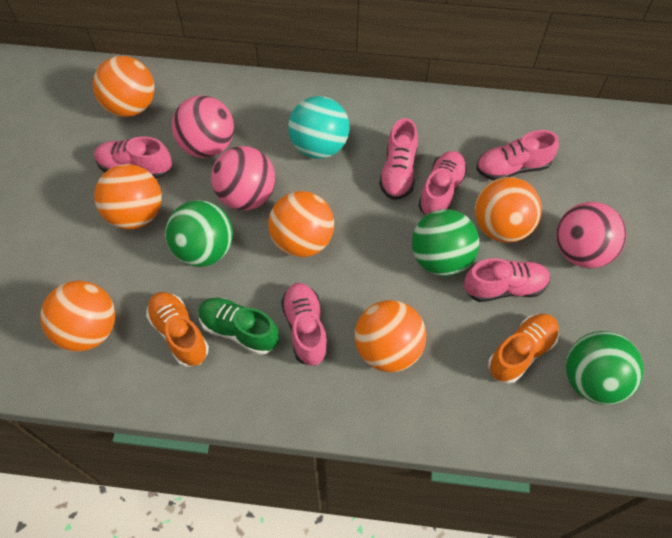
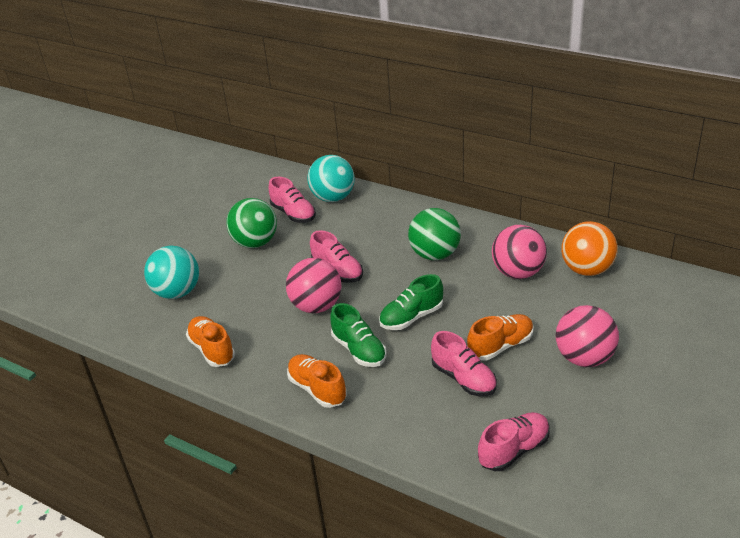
green ball: [165,200,233,267] [412,209,480,276] [566,331,644,405] = 3 -> [226,198,277,248] [408,208,461,260] = 2
green shoe: [198,298,279,355] = 1 -> [330,303,387,367] [379,274,443,330] = 2
orange ball: [40,281,115,352] [93,56,154,117] [94,164,162,229] [268,191,334,257] [355,300,427,372] [475,177,542,243] = 6 -> [561,221,618,276] = 1
orange shoe: [146,292,209,367] [488,314,559,383] = 2 -> [186,316,235,367] [287,354,347,408] [467,314,534,360] = 3
pink shoe: [94,136,172,179] [281,283,329,366] [379,118,418,200] [418,151,467,215] [464,258,550,302] [476,130,559,180] = 6 -> [269,177,316,223] [310,230,363,283] [431,331,497,396] [478,412,550,471] = 4
turquoise ball: [288,96,350,159] = 1 -> [144,246,199,299] [307,155,355,202] = 2

